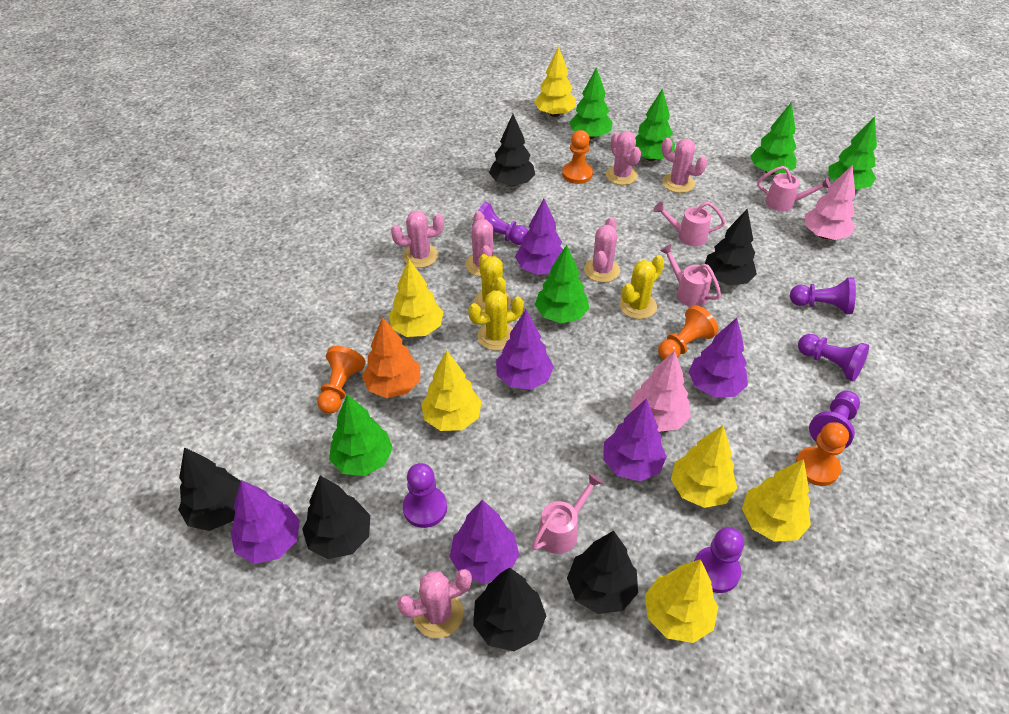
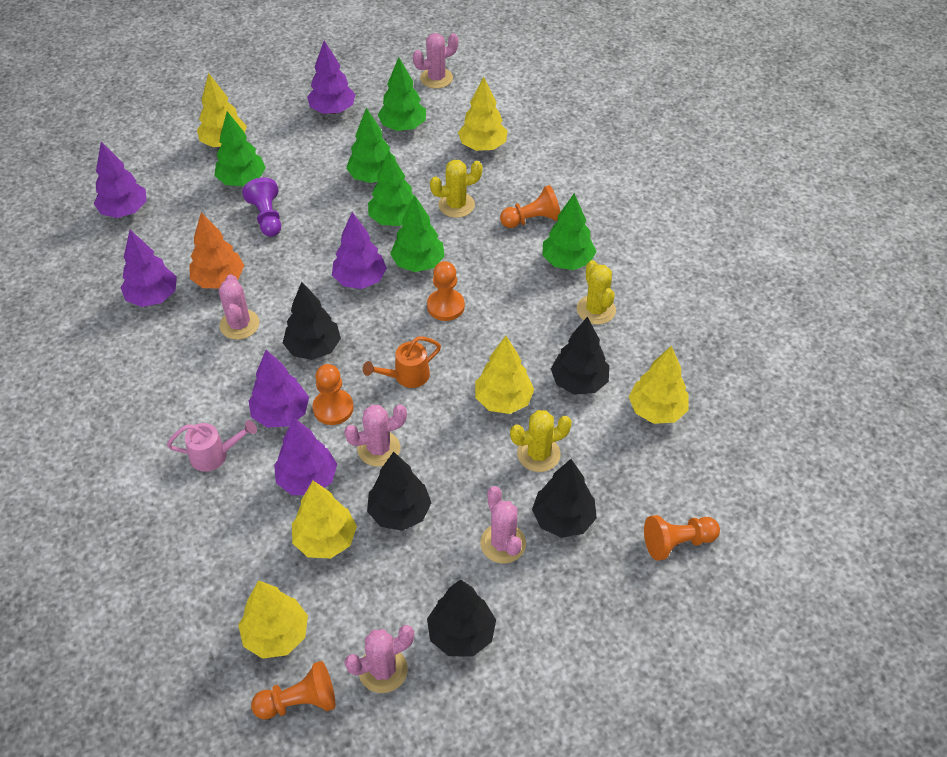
black tree: [178,447,241,531] [302,476,370,559] [473,567,546,651] [489,114,535,187] [567,531,638,614] [705,209,757,285] = 6 -> [283,282,341,360] [367,452,432,531] [427,579,496,657] [532,459,597,538] [551,316,609,395] = 5
orange pawn: [317,346,366,414] [562,130,593,184] [658,305,719,360] [795,422,849,486] = 4 -> [251,661,335,719] [313,364,354,425] [427,261,465,321] [500,185,561,228] [644,515,720,561] = 5
orange watering can: none = 0 -> [363,337,441,388] = 1
pink cactus: [391,210,444,268] [397,569,472,638] [465,211,499,277] [584,217,620,283] [606,131,641,185] [662,138,707,193] = 6 -> [219,274,259,340] [344,404,407,467] [344,625,414,693] [413,33,458,89] [480,486,526,564] = 5
pink tree: [630,350,691,432] [805,165,855,240] = 2 -> none = 0
pink watering can: [532,473,603,554] [653,202,726,246] [660,244,721,307] [757,166,831,212] = 4 -> [167,420,257,472] = 1
purple pawn: [403,463,447,528] [472,202,528,245] [694,527,744,593] [790,278,856,314] [798,334,869,381] [809,391,860,448] = 6 -> [242,177,281,237] = 1

